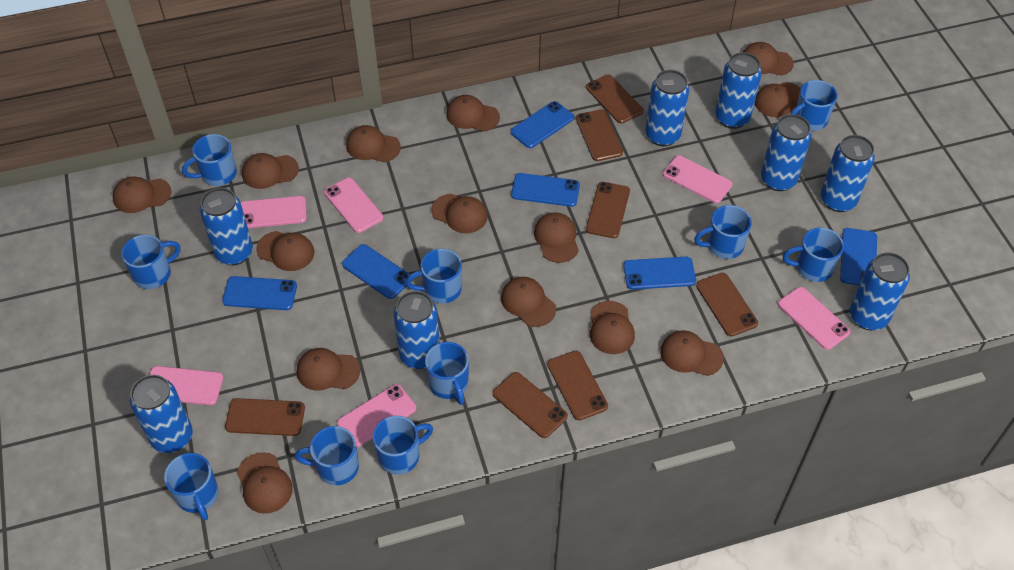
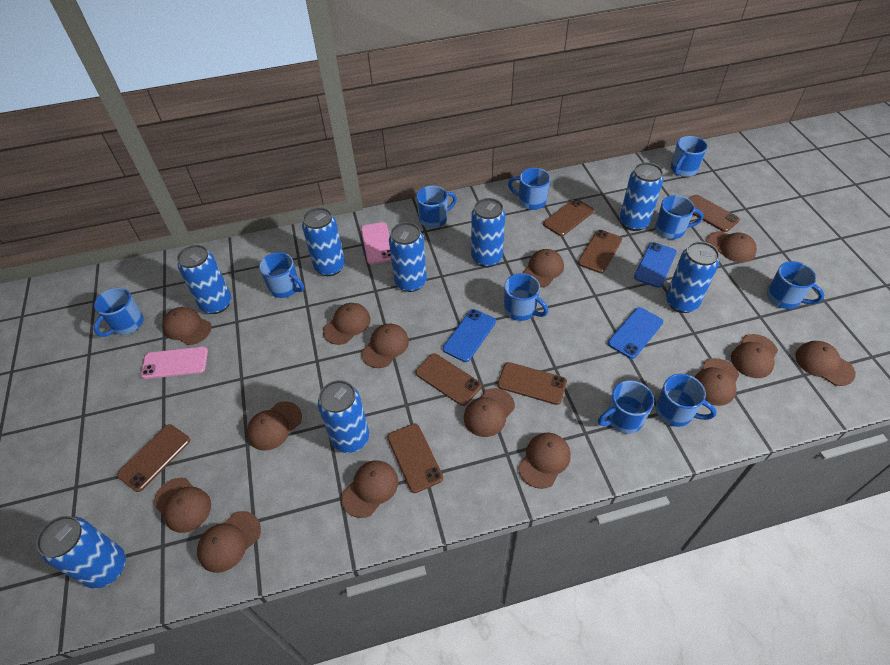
blue phone: [222,276,297,310] [342,244,410,299] [510,101,574,148] [511,173,580,207] [623,257,696,290] [840,228,877,286] = 6 -> [443,309,496,362] [608,307,663,359] [634,242,677,288] = 3
pink phone: [149,366,224,405] [241,196,307,228] [324,177,383,233] [337,384,416,448] [663,155,733,203] [778,287,851,350] = 6 -> [141,347,208,379] [361,222,392,264] = 2

